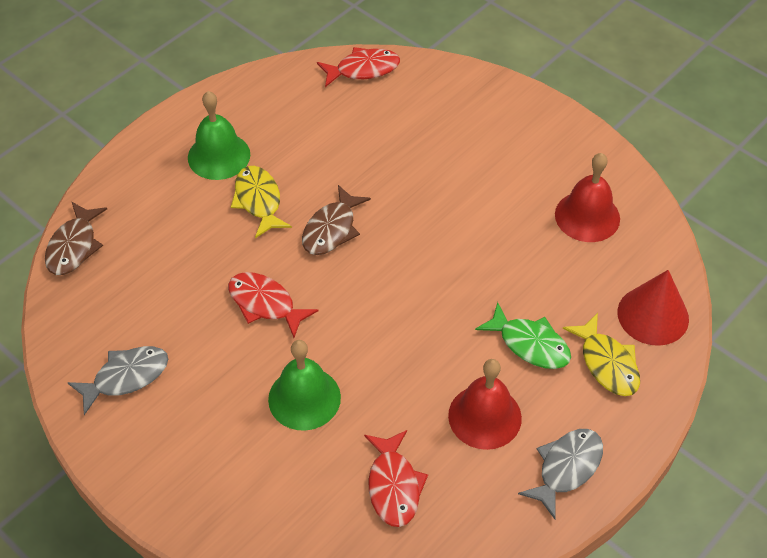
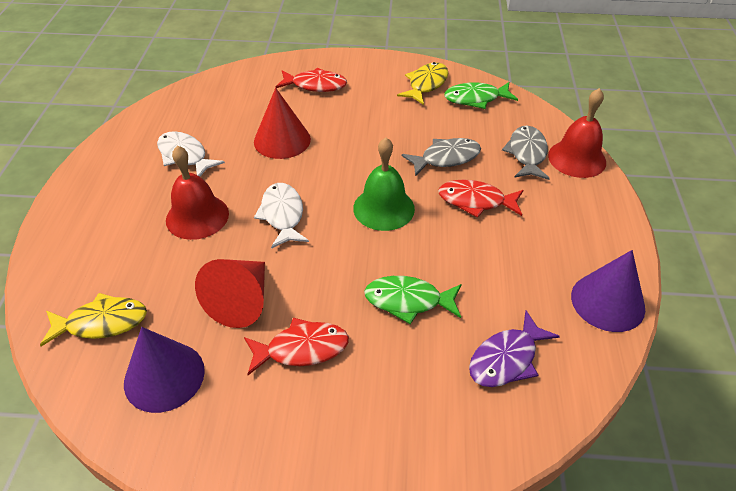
brown fish: [45,202,107,275] [302,185,371,255] = 2 -> none = 0
green bell: [188,91,250,180] [268,340,341,430] = 2 -> [353,137,415,231] = 1
green fish: [475,302,571,369] = 1 -> [364,276,462,324] [444,82,518,109] = 2
purple cone: none = 0 -> [124,327,205,413] [571,250,645,332] = 2
purple fish: none = 0 -> [469,311,560,387] = 1
red cone: [618,270,689,346] = 1 -> [195,259,265,328] [254,88,311,159] = 2
white fish: none = 0 -> [157,131,225,177] [254,183,309,249] = 2

